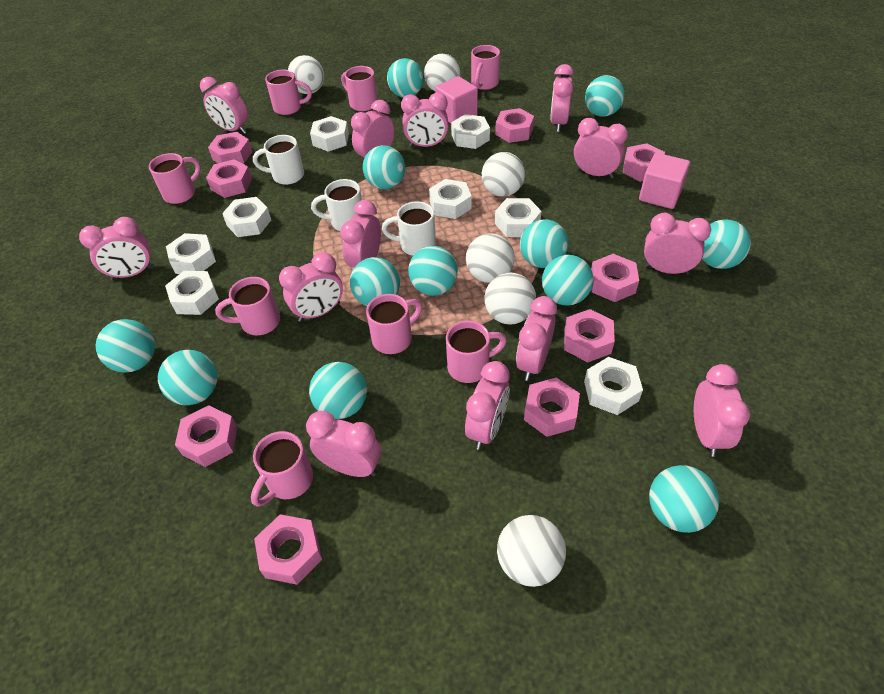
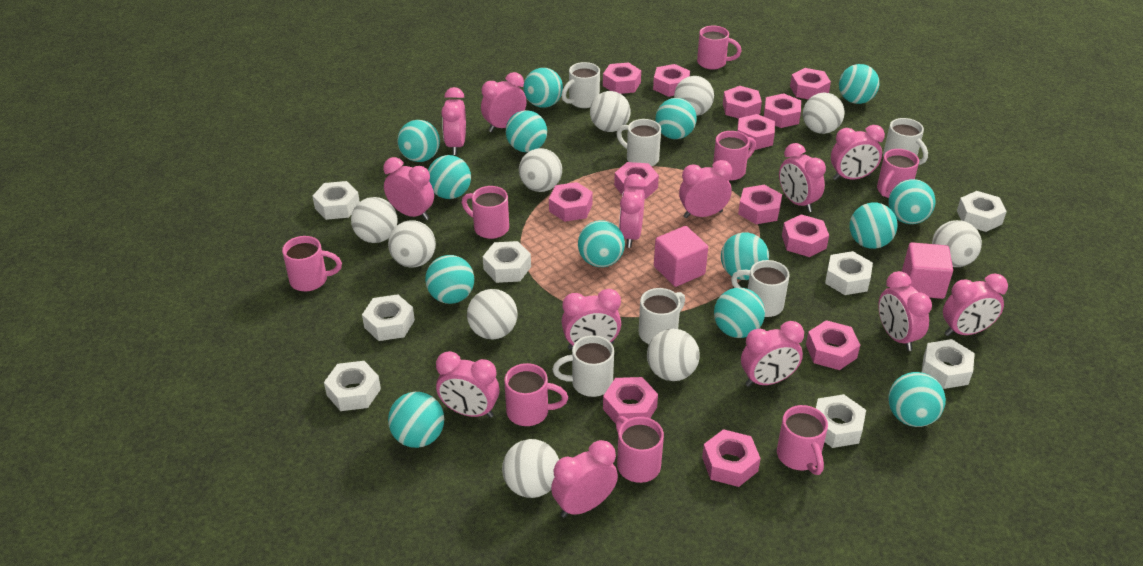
pink nut: [175,405,237,467] [206,159,252,198] [208,132,252,164] [254,514,322,585] [495,108,534,143] [524,378,580,437] [564,309,615,363] [591,254,639,302] [622,143,665,182] = 9 -> [549,182,593,222] [603,62,641,94] [603,377,658,424] [614,162,659,199] [653,64,690,97] [702,429,761,487] [723,86,762,119] [737,114,775,150] [738,185,782,224] [764,93,801,128] [782,214,829,257] [790,68,831,100] [806,320,860,370] = 13
turquoise ball: [96,319,155,373] [158,350,217,405] [309,362,367,419] [350,257,400,306] [363,145,405,189] [387,58,424,98] [408,246,458,296] [520,219,569,268] [542,255,593,306] [585,75,625,117] [649,465,719,533] [702,220,751,269] = 12 -> [388,392,444,448] [398,120,440,162] [425,255,474,304] [428,155,471,199] [506,110,547,152] [523,68,563,108] [578,220,625,267] [656,98,697,139] [714,288,765,338] [721,232,769,280] [839,64,879,104] [850,202,897,249] [888,179,936,224] [888,372,946,427] = 14
white ball: [288,55,324,94] [424,54,460,91] [466,234,515,283] [482,152,525,197] [484,273,536,324] [497,515,566,587] = 6 -> [351,197,398,243] [388,220,436,267] [467,289,518,339] [502,439,559,498] [519,148,562,192] [590,91,630,132] [647,329,700,381] [674,76,714,116] [803,93,845,134] [932,220,982,267] = 10
white mug: [253,135,304,185] [311,179,362,231] [382,201,436,256] = 3 -> [552,335,614,397] [561,62,600,108] [617,119,661,166] [639,288,685,344] [731,260,790,317] [883,118,928,165] = 6

